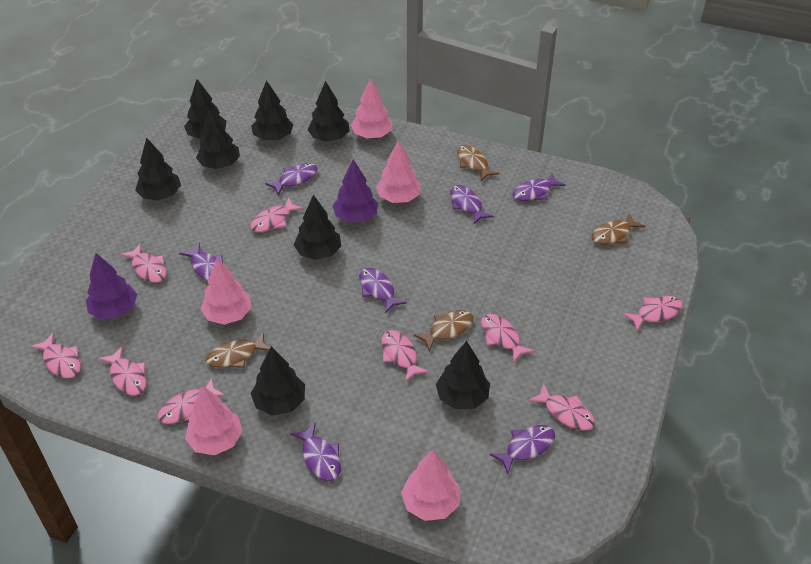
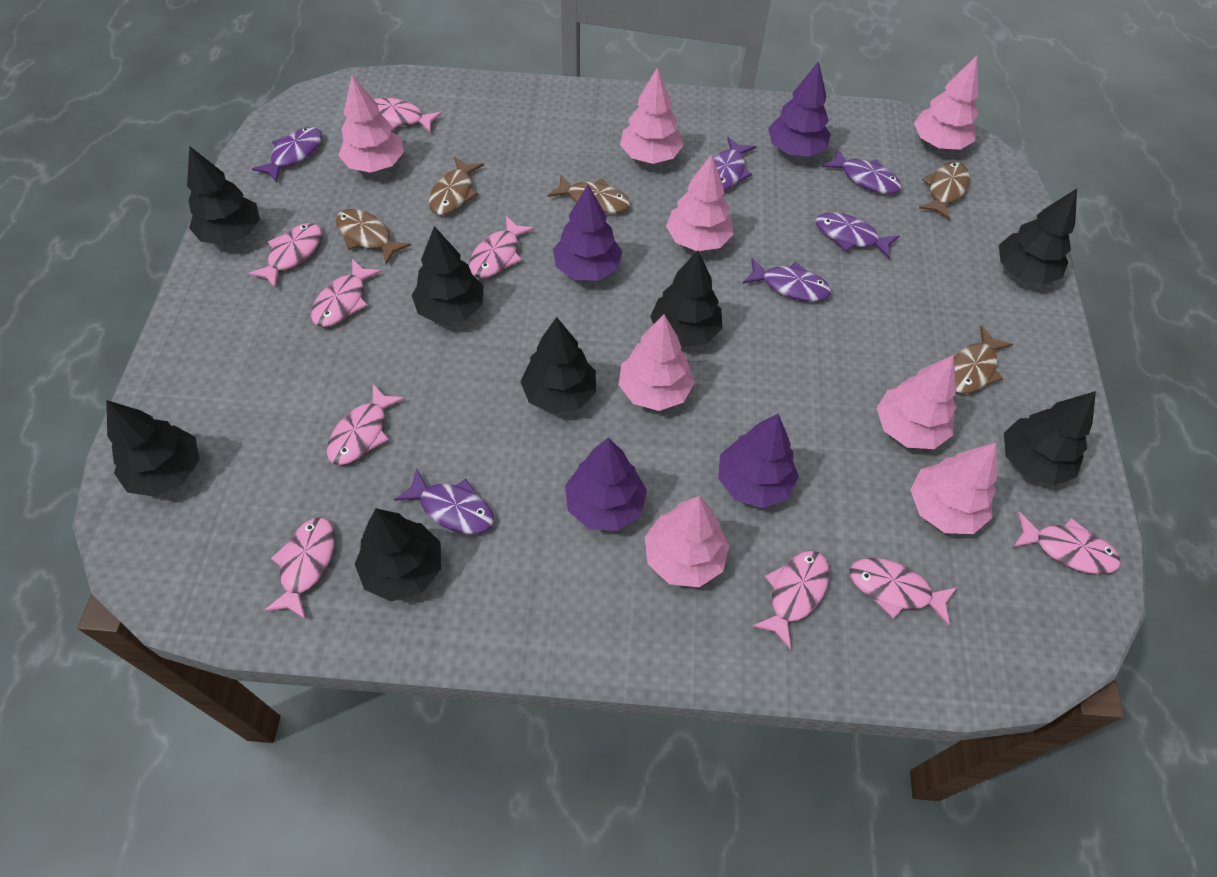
brown fish: [206,332,270,368] [414,310,473,352] [457,145,499,181] [592,213,645,245] = 4 -> [336,209,411,264] [429,156,484,215] [548,174,630,214] [919,162,970,220] [954,326,1013,394] = 5
pink tree: [185,385,243,455] [201,258,252,325] [351,78,393,138] [376,140,421,203] [401,450,460,521] = 5 -> [339,75,404,173] [618,314,695,411] [620,67,683,164] [645,496,729,587] [666,154,734,251] [877,355,956,449] [910,443,997,534] [914,56,978,150] = 8
purple fish: [179,242,223,281] [265,163,317,195] [290,422,341,481] [359,268,407,313] [450,185,493,224] [490,425,555,474] [513,173,565,201] = 7 -> [252,127,322,183] [394,469,494,534] [713,137,756,191] [742,258,831,302] [815,212,899,259] [822,148,902,194] = 6
purple tree: [86,253,137,319] [333,160,378,223] = 2 -> [553,185,623,281] [565,438,647,531] [718,414,799,508] [768,61,831,157] = 4

